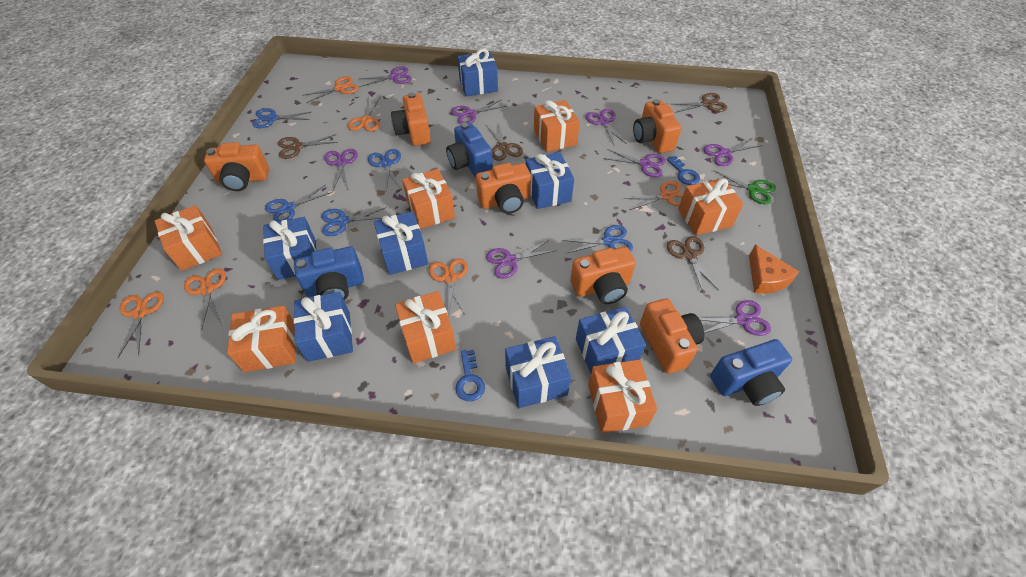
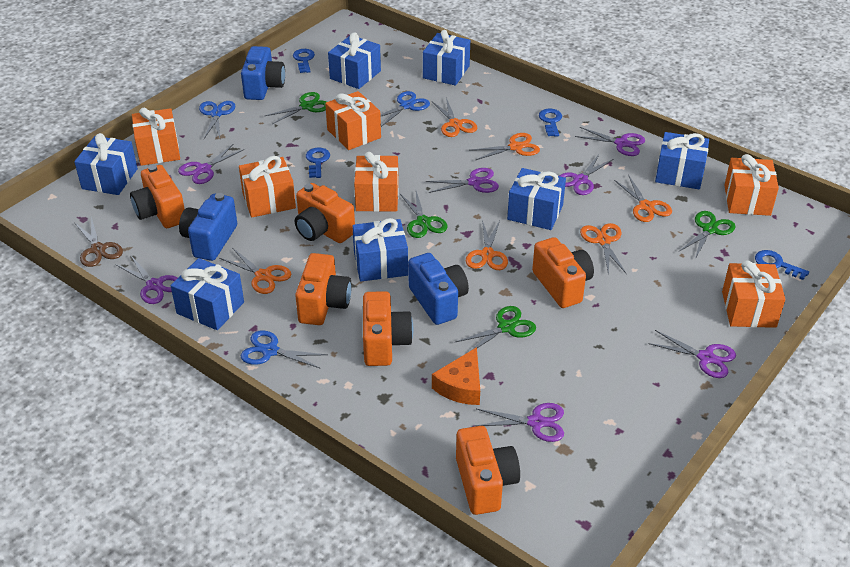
blue key: [455,350,485,401] [667,156,700,185] = 2 -> [293,49,315,73] [306,147,330,178] [539,108,562,137] [755,250,809,280] = 4
blue scissors: [252,108,311,128] [265,184,332,222] [321,207,387,236] [368,149,401,190] [562,225,633,253] = 5 -> [199,101,236,139] [241,330,328,369] [380,91,430,127] = 3
brown scissors: [278,134,338,159] [485,122,523,161] [667,236,719,292] [673,93,727,113] = 4 -> [74,217,123,267] = 1
green scissors: [710,170,776,204] = 1 -> [265,92,327,124] [400,191,447,238] [455,306,536,350] [679,211,736,259] = 4
orange gift: [155,205,222,271] [227,306,297,372] [395,291,456,364] [402,169,455,229] [534,100,580,152] [588,359,657,433] [678,178,744,235] = 7 -> [132,108,180,166] [239,156,296,218] [325,91,381,150] [354,152,399,212] [722,260,786,328] [724,154,779,216] = 6
purple scissors: [324,149,358,190] [360,66,412,87] [451,99,507,125] [486,239,557,279] [586,109,627,145] [604,149,666,177] [699,300,771,336] [703,138,762,166] = 8 -> [115,256,178,304] [178,144,245,184] [426,168,499,193] [476,403,564,442] [559,155,614,195] [575,127,645,156] [648,330,736,378] = 7

